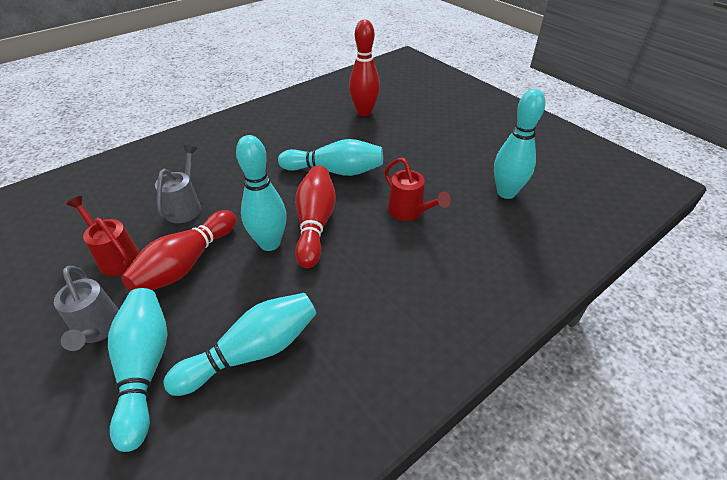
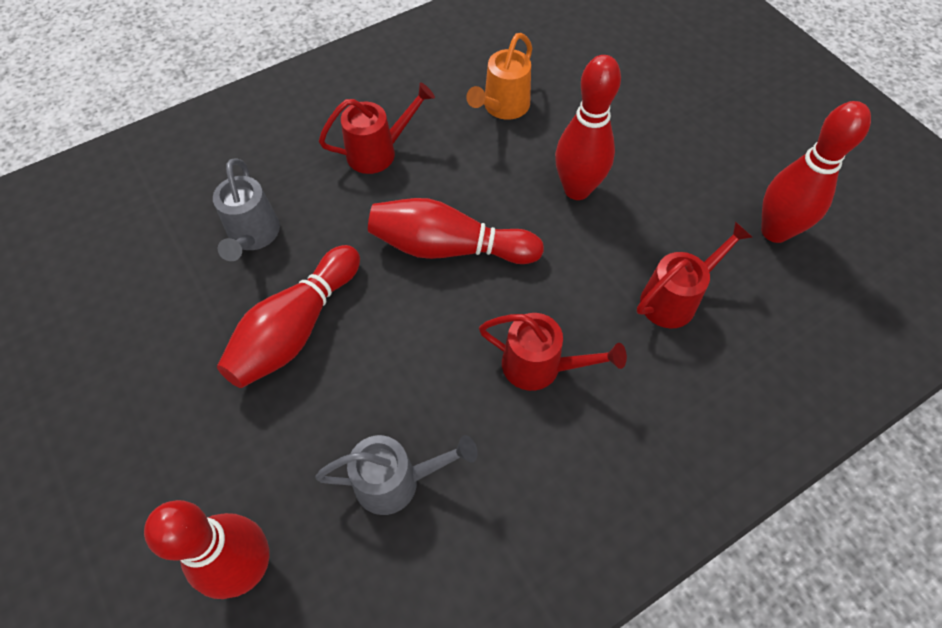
orange watering can: none = 0 -> [466,33,532,120] = 1
red bowling pin: [121,210,236,291] [295,166,336,268] [349,20,380,116] = 3 -> [144,500,270,599] [217,245,360,388] [368,198,544,264] [555,55,621,200] [761,101,871,243] = 5
red watering can: [66,196,140,276] [384,158,451,221] = 2 -> [319,82,435,174] [479,313,627,391] [637,221,752,328] = 3
turquoise bowling pin: [108,288,168,452] [163,293,316,396] [236,135,287,251] [278,139,383,176] [494,89,545,199] = 5 -> none = 0

